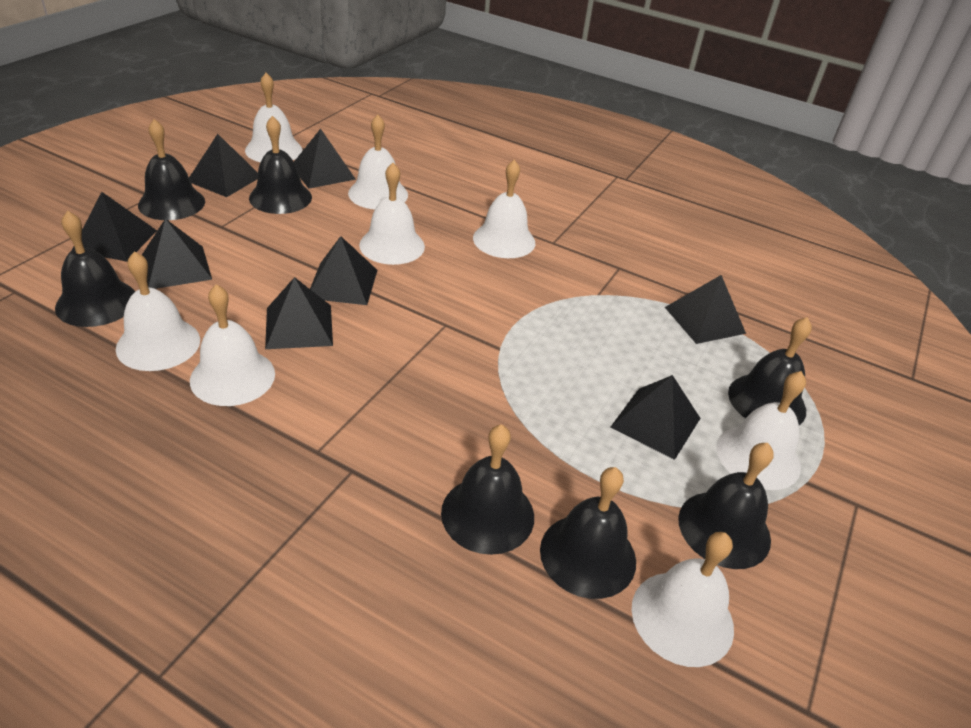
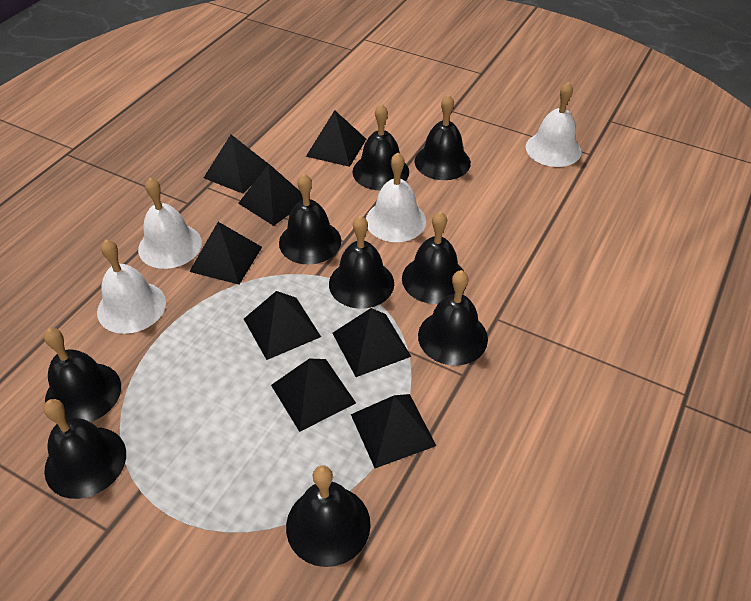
black bell: [55,211,135,327] [138,119,205,220] [249,116,312,214] [441,424,534,555] [540,467,636,599] [678,443,774,569] [728,317,812,425] = 7 -> [44,328,121,422] [44,399,126,499] [279,174,341,265] [286,465,371,567] [329,216,394,309] [353,104,409,190] [402,211,465,304] [415,94,471,180] [418,270,488,365] = 9
white bell: [116,251,200,371] [190,285,275,406] [245,73,303,162] [348,115,408,209] [359,163,425,265] [473,160,535,258] [632,532,734,667] [716,371,806,490] = 8 -> [97,240,166,334] [138,178,202,269] [366,153,426,242] [526,82,581,167] = 4

